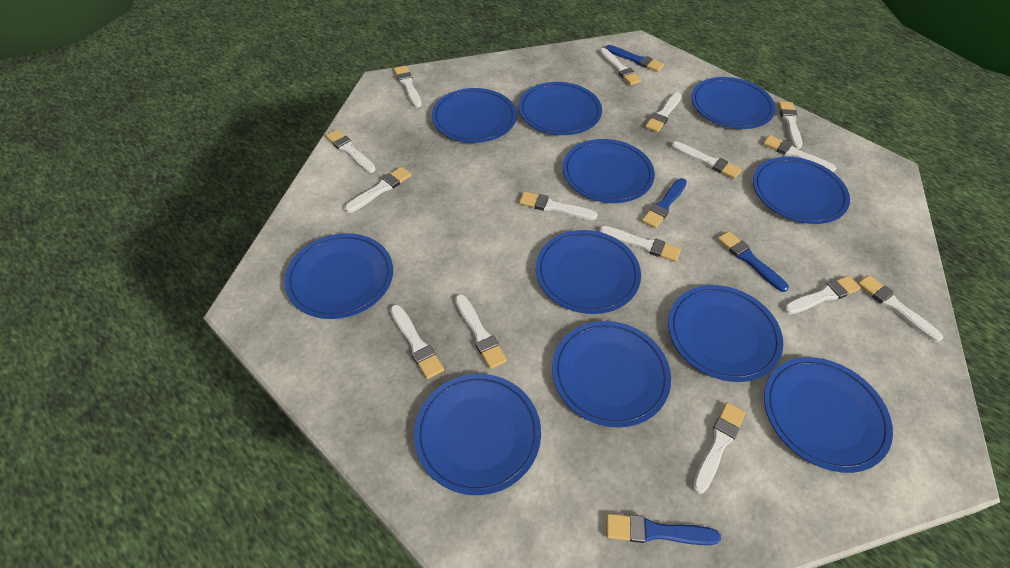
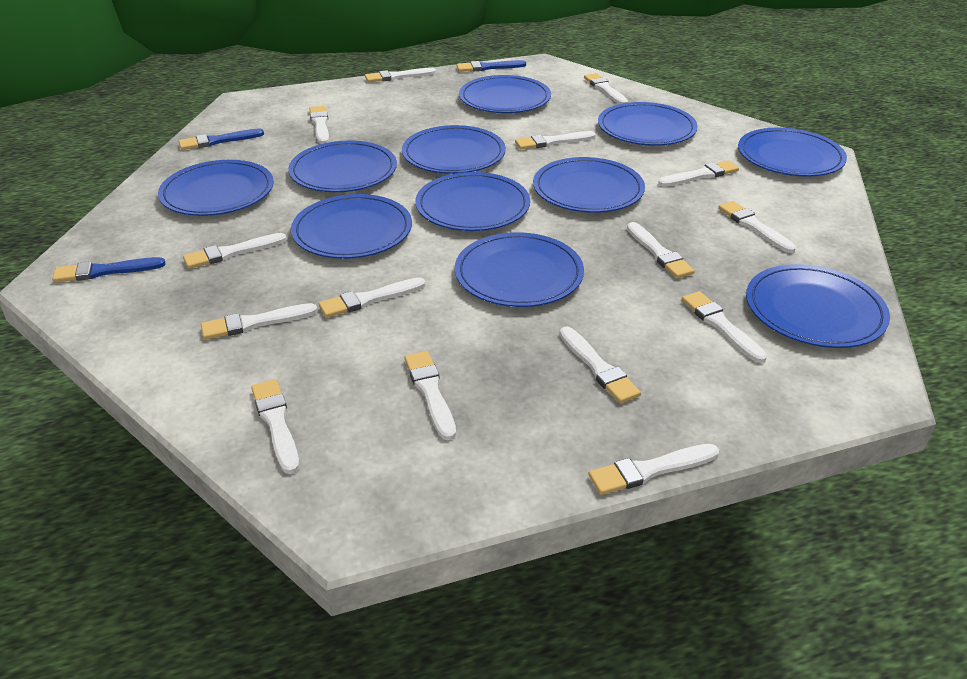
blue brush: [605,45,664,72] [606,514,721,545] [642,178,687,228] [717,231,789,292] = 4 -> [52,257,165,282] [179,128,264,150] [457,60,526,72] = 3

